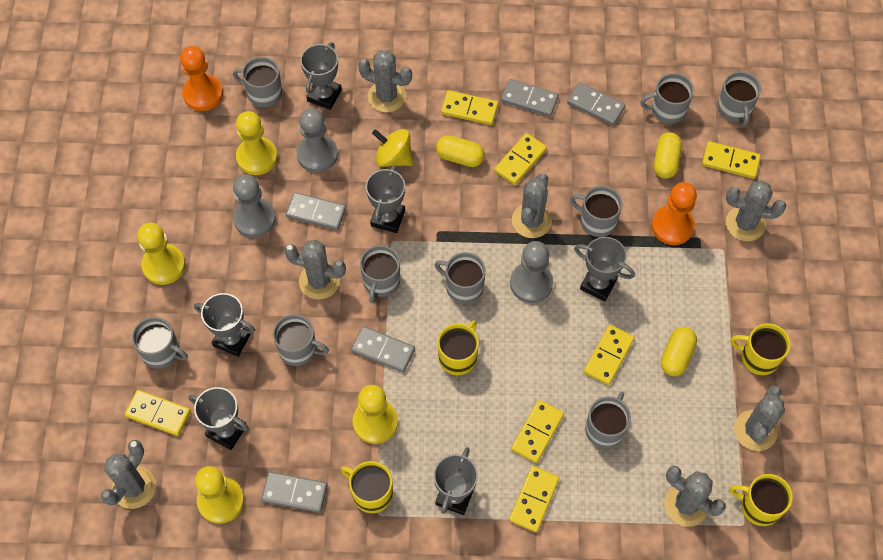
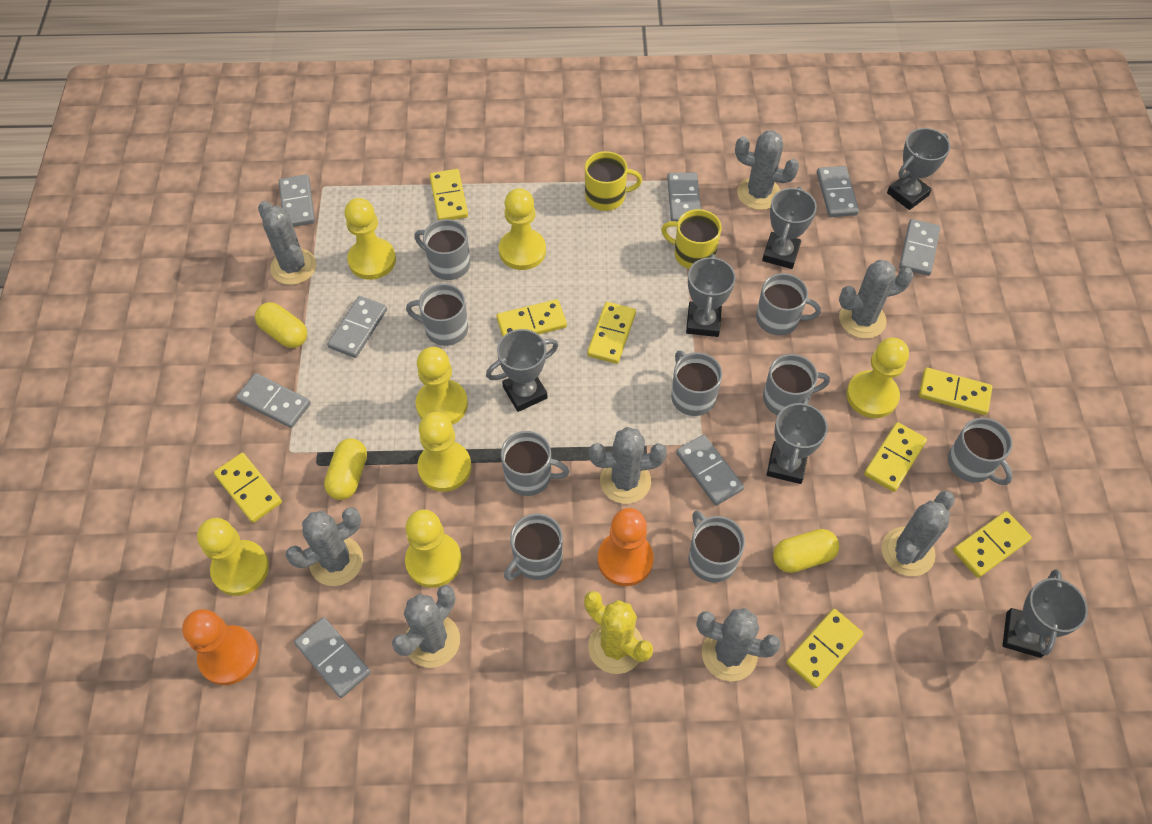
grey cactus: [101,440,156,509] [284,240,346,300] [358,50,412,112] [512,173,552,238] [664,466,726,527] [726,180,786,241] [734,385,785,451] = 7 -> [258,201,316,285] [285,507,363,586] [392,585,460,668] [589,427,667,504] [696,608,781,682] [735,130,799,210] [839,260,914,339] [882,491,955,576] = 8
grey domino: [261,472,327,512] [286,192,346,230] [351,326,415,372] [501,79,559,117] [567,82,625,126] = 5 -> [236,373,311,428] [279,175,315,227] [294,617,371,698] [327,296,387,358] [667,172,701,222] [676,435,744,506] [817,166,859,217] [899,219,941,276] = 8
grey pawn: [233,174,276,237] [296,108,338,172] [510,241,553,303] = 3 -> none = 0
yellow cactus: none = 0 -> [584,591,653,674] = 1
yellow domino: [125,390,191,436] [441,90,498,125] [494,133,547,185] [509,466,559,532] [511,400,564,463] [584,325,635,385] [702,141,761,179] = 7 -> [214,453,282,523] [430,169,468,220] [496,299,567,337] [587,302,636,364] [786,609,863,688] [864,422,927,492] [919,368,992,415] [953,511,1032,578] = 8
yellow mug: [341,461,393,513] [438,320,479,375] [729,474,793,526] [730,323,791,375] = 4 -> [585,151,642,211] [661,209,721,269] = 2
yellow pawn: [137,223,185,285] [195,466,244,524] [236,111,278,175] [353,385,398,444] = 4 -> [197,518,269,596] [344,198,396,280] [405,509,462,588] [416,347,468,425] [417,412,472,492] [499,188,546,270] [846,338,909,418] = 7
yellow spinning top: [372,129,413,167] = 1 -> none = 0

